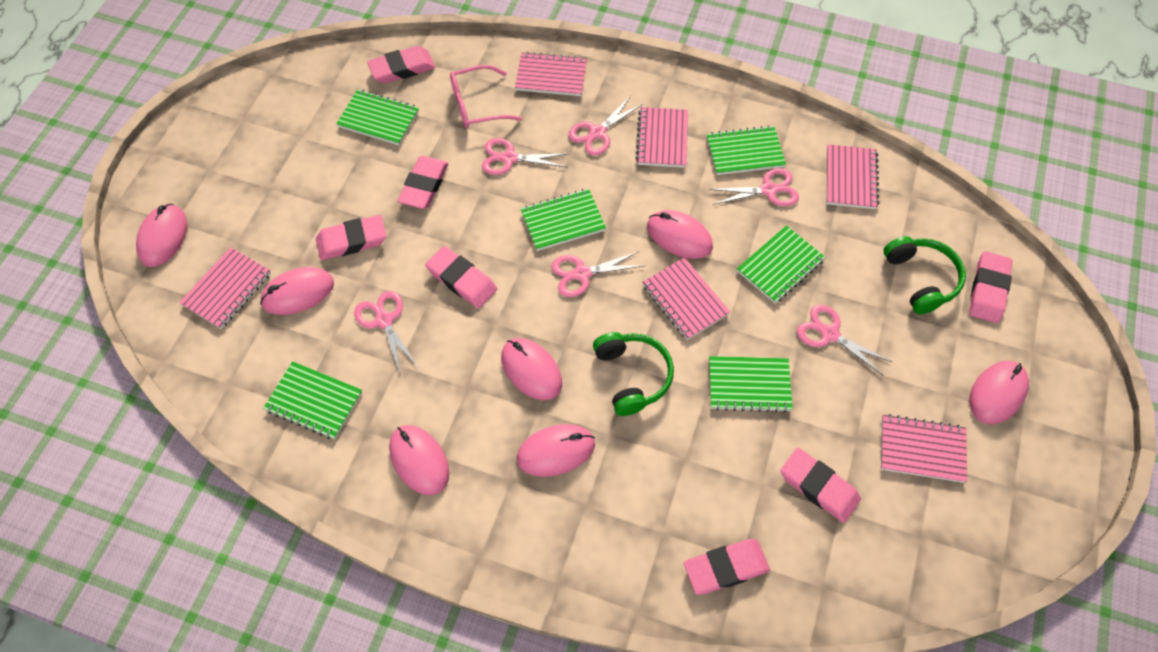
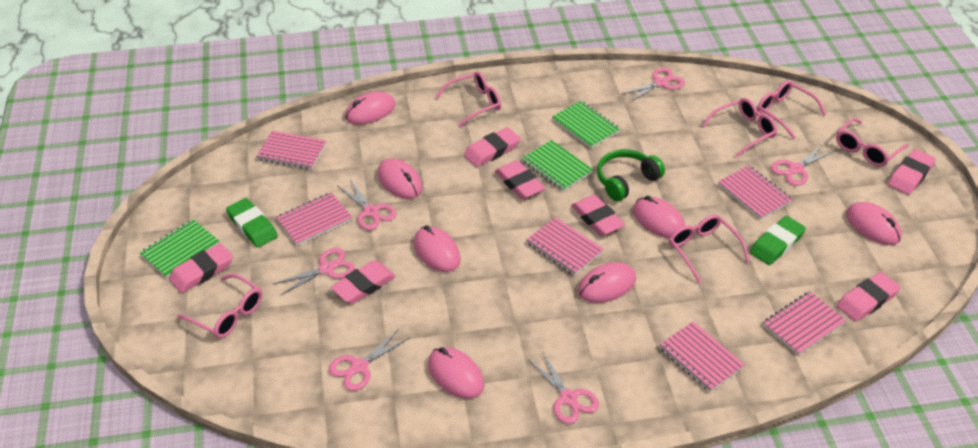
green eraser: none = 0 -> [226,198,278,248] [750,216,806,265] = 2
green headphones: [593,332,674,416] [884,236,966,314] = 2 -> [597,149,665,201] = 1
green notebook: [264,361,362,439] [336,89,419,145] [521,189,606,251] [707,125,786,175] [709,356,793,412] [737,225,825,303] = 6 -> [139,219,219,278] [522,140,593,191] [552,101,620,148] = 3
pink glasses: [450,65,522,128] = 1 -> [177,274,262,338] [435,71,501,127] [669,215,750,283] [702,98,777,157] [757,80,827,139] [836,118,909,167] = 6

